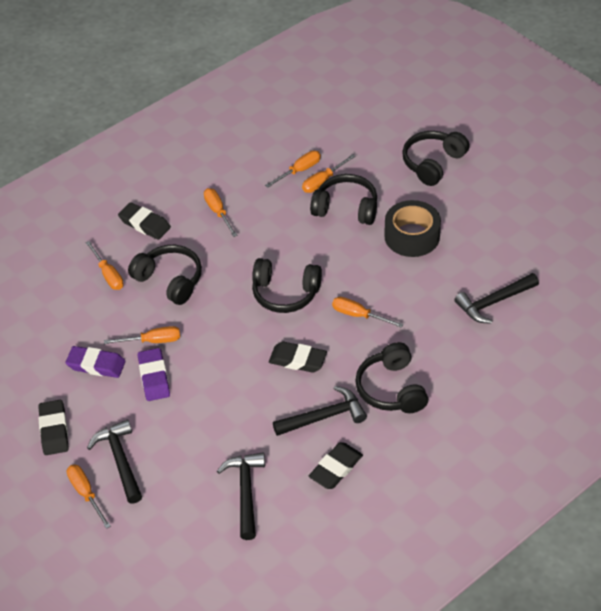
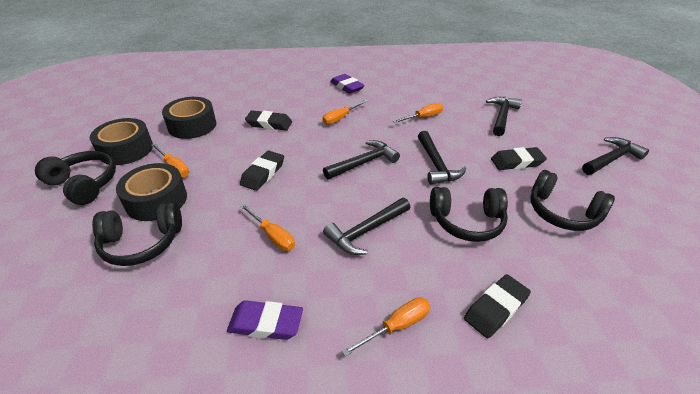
black hammer: [87,420,142,504] [217,453,265,540] [273,386,367,436] [454,273,539,324] = 4 -> [323,140,400,179] [323,198,410,255] [418,131,466,185] [486,97,522,136] [582,137,649,175] = 5
black headphones: [128,245,202,305] [252,258,322,313] [310,174,377,225] [355,342,428,413] [402,131,470,186] = 5 -> [35,151,116,205] [92,202,182,266] [430,187,508,242] [530,170,615,231] = 4
black tape: [384,200,441,257] = 1 -> [90,118,153,165] [116,163,187,221] [162,97,216,139] = 3
orange screwdriver: [67,465,111,529] [86,241,123,290] [104,326,180,344] [204,188,237,237] [265,151,321,188] [302,154,355,193] [332,297,404,328] = 7 -> [151,143,189,178] [240,204,295,251] [322,100,368,125] [342,297,430,356] [393,103,443,123] = 5

